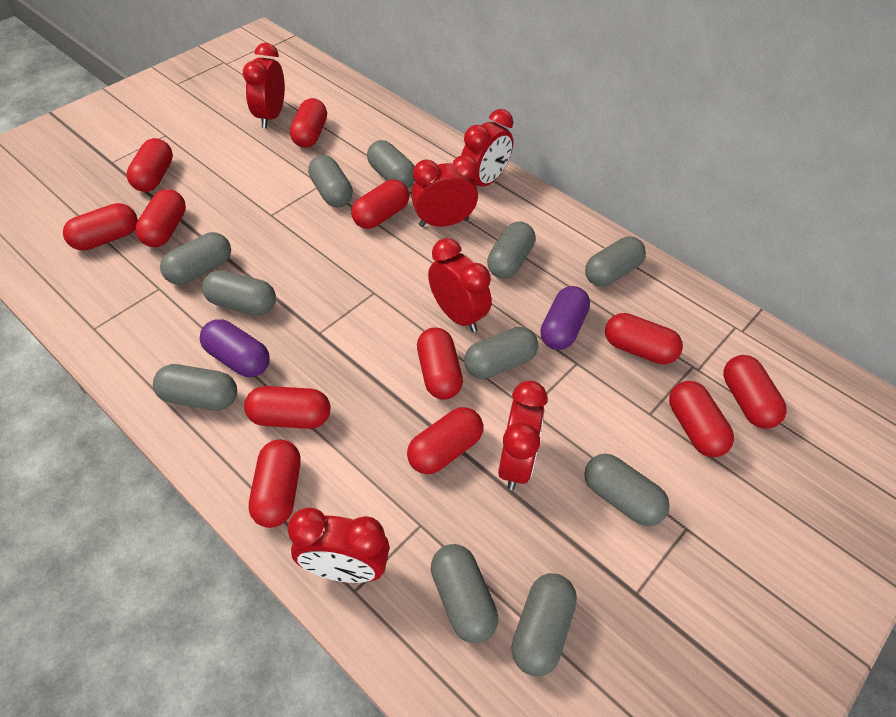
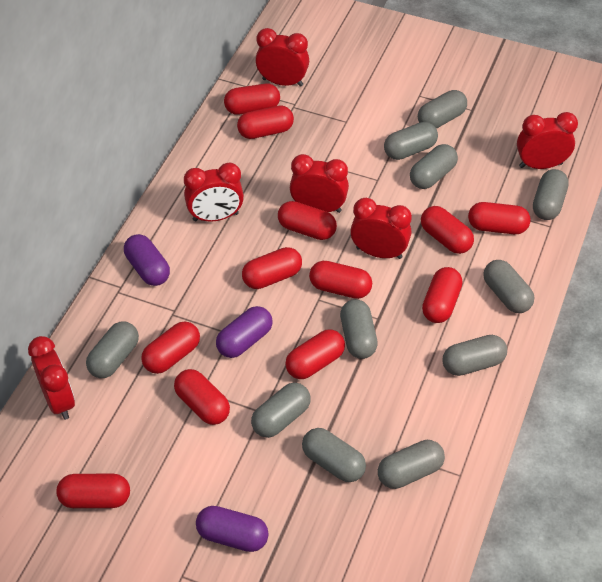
purple capsule: [200,319,269,377] [541,286,590,350] = 2 -> [124,234,170,286] [196,506,269,552] [216,306,272,358] = 3

